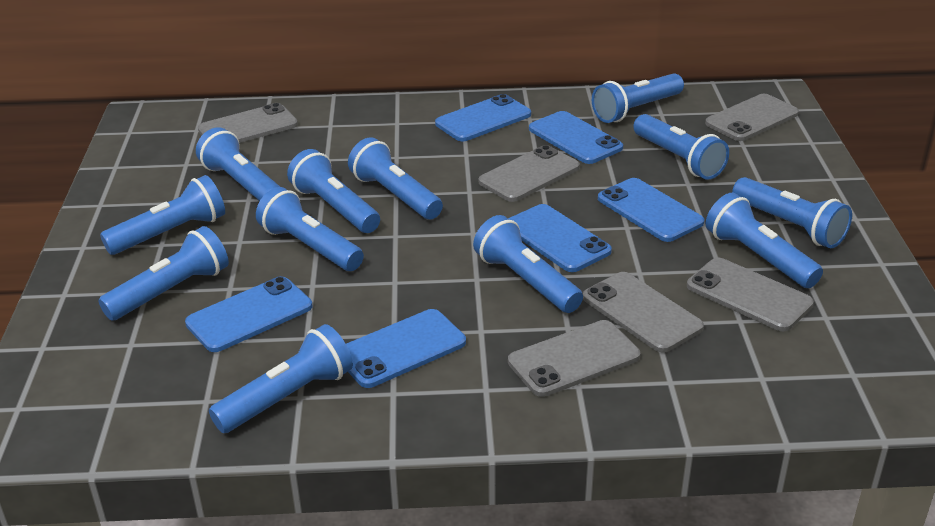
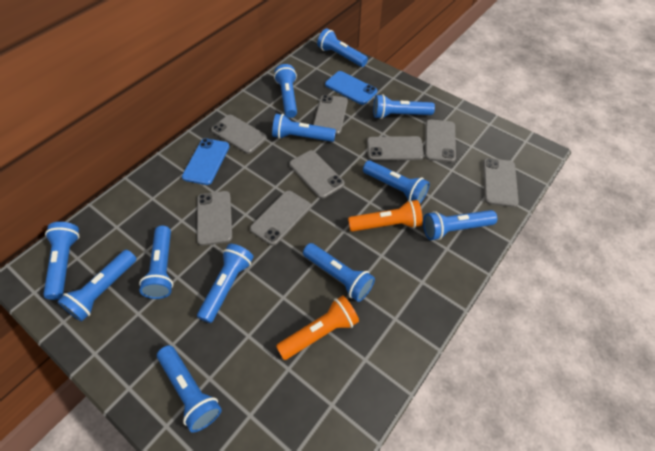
blue phone: [185,276,312,352] [346,309,466,388] [435,94,531,141] [508,204,612,272] [529,111,623,164] [598,178,705,242] = 6 -> [182,138,230,185] [325,71,377,105] = 2
grey phone: [198,103,298,143] [478,145,580,202] [508,320,640,397] [583,272,704,353] [687,258,814,331] [705,94,799,141] = 6 -> [197,191,232,246] [211,115,267,154] [250,191,311,246] [289,150,345,199] [313,95,348,135] [367,136,424,161] [425,120,456,162] [483,158,519,207] = 8
orange flashlight: none = 0 -> [276,296,359,360] [348,200,423,232] = 2

